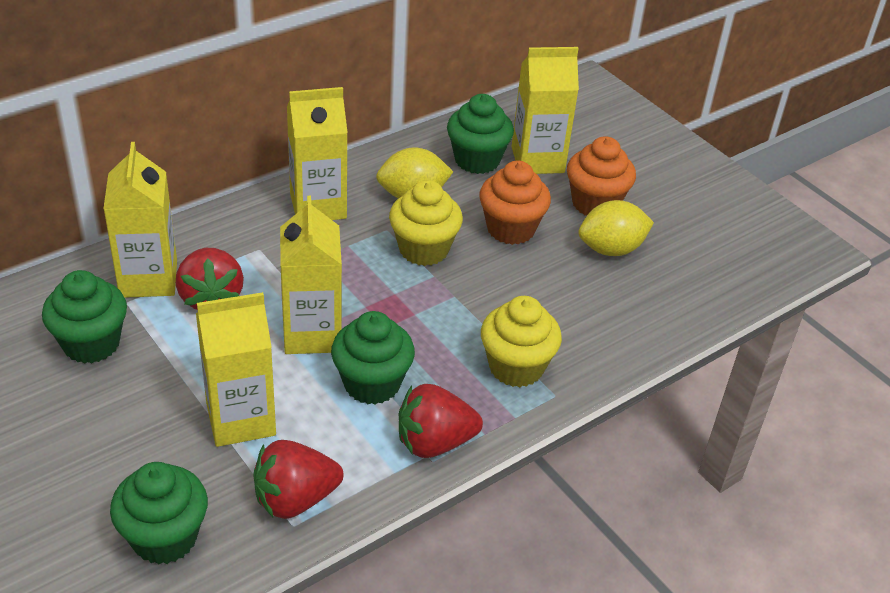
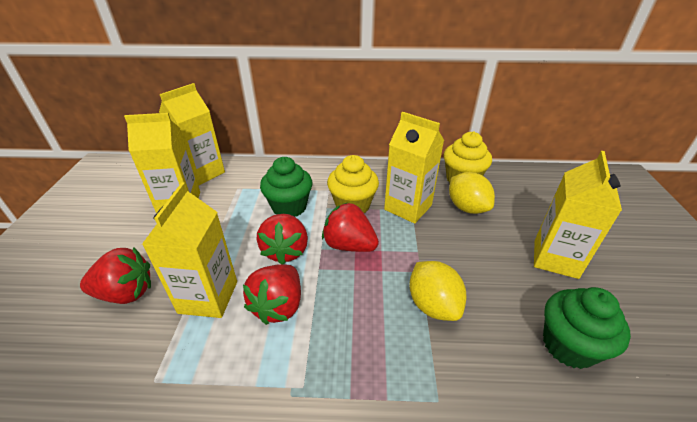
green cupcake: [42,270,127,364] [110,462,208,564] [331,311,415,405] [447,94,514,174] = 4 -> [260,157,312,217] [543,287,631,369] = 2
orange cupcake: [479,160,551,245] [567,136,636,216] = 2 -> none = 0
red strawberry: [176,248,244,310] [253,440,343,519] [399,384,483,458] = 3 -> [80,248,151,304] [243,264,301,325] [256,214,308,264] [322,202,379,252] = 4

